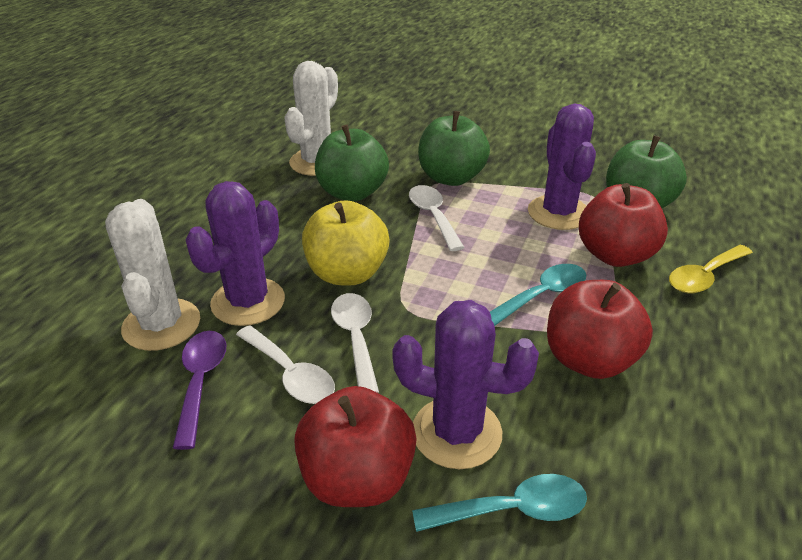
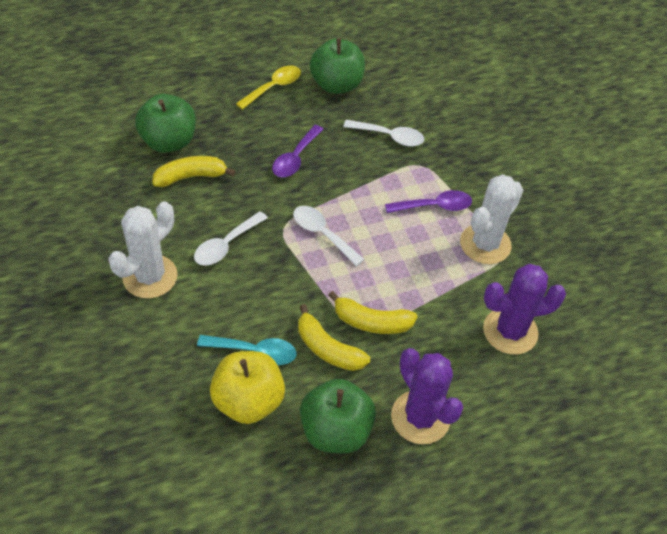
purple cactus: [185,181,285,326] [392,300,539,469] [528,104,596,230] = 3 -> [391,348,463,444] [483,264,566,355] = 2
purple spoon: [173,331,226,450] = 1 -> [272,125,324,177] [385,190,472,213] = 2
red apple: [294,386,417,507] [547,280,653,379] [579,183,668,267] = 3 -> none = 0
turquoise spoon: [412,474,587,532] [490,264,586,326] = 2 -> [197,335,296,365] = 1
yellow banana: none = 0 -> [152,156,236,187] [298,304,370,371] [328,291,418,334] = 3

